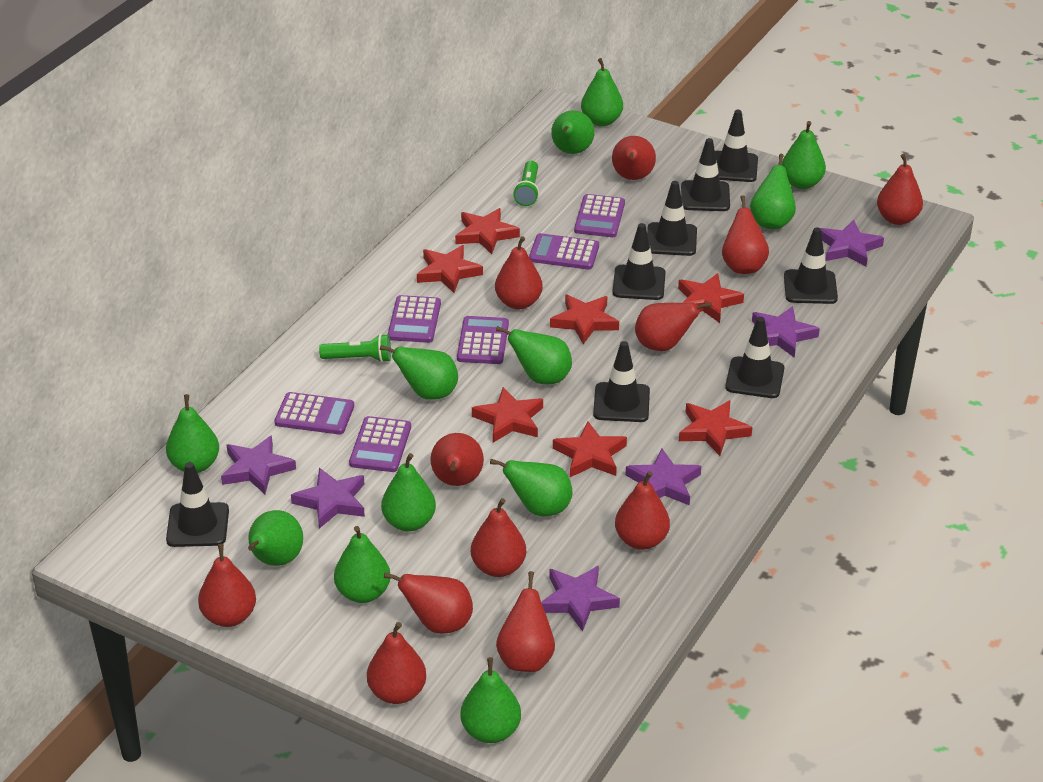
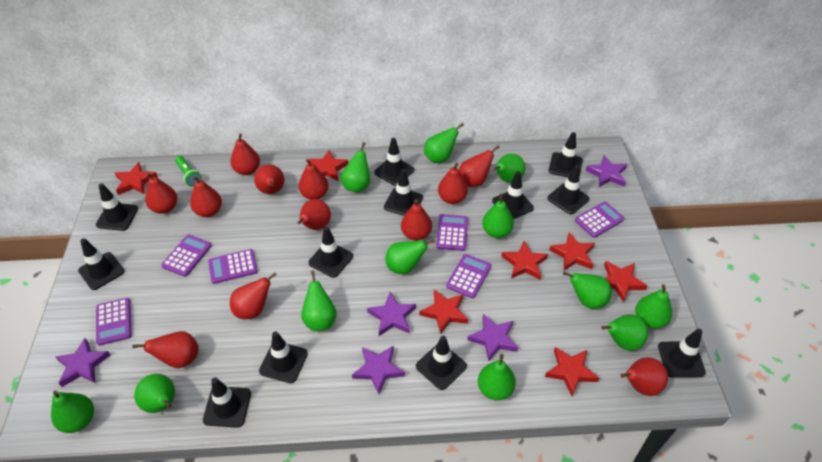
black traffic cone: [166,462,229,547] [593,341,650,422] [612,223,666,300] [647,181,697,256] [681,138,730,211] [715,110,758,182] [725,317,784,398] [784,227,838,304] = 8 -> [78,238,124,290] [96,183,138,231] [203,377,251,428] [259,331,308,383] [308,227,353,278] [374,138,414,186] [384,169,423,216] [416,336,467,390] [492,171,534,219] [548,165,590,214] [549,132,583,177] [658,329,706,378] = 12
green flashlight: [319,334,391,363] [513,161,539,206] = 2 -> [175,156,202,187] = 1
purple star: [221,435,296,494] [291,468,365,529] [541,566,620,632] [626,449,701,506] [752,306,820,358] [820,220,884,267] = 6 -> [55,338,111,387] [352,346,405,394] [367,292,416,336] [467,314,518,361] [586,155,627,187] = 5

